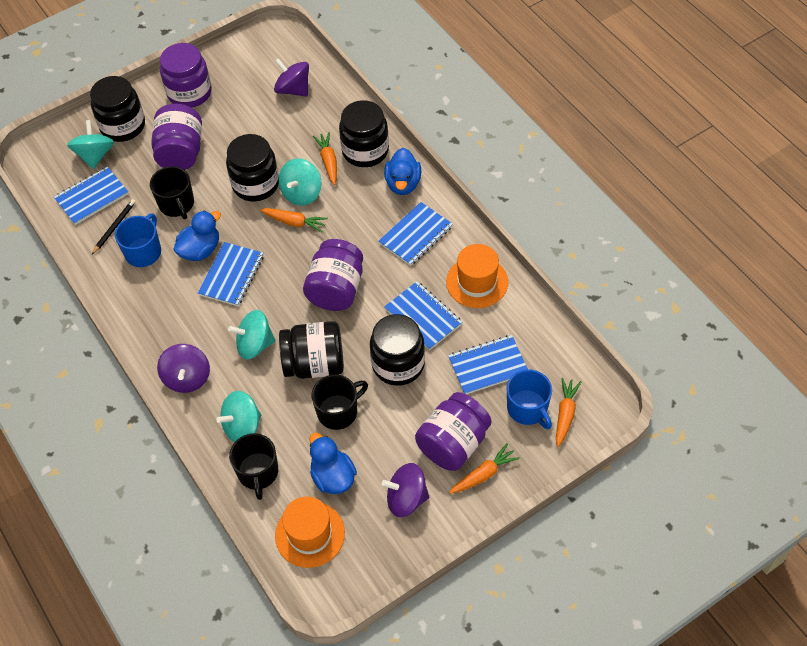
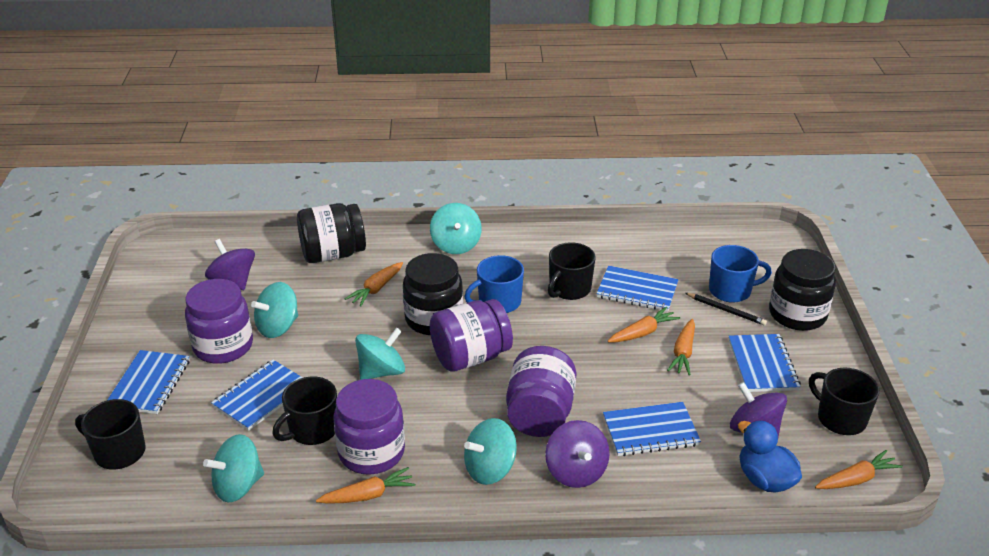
black jar: [90,76,145,142] [226,134,279,201] [279,321,344,379] [339,100,389,167] [370,314,425,386] = 5 -> [297,203,366,263] [403,253,463,335] [769,249,836,331] = 3
black mug: [150,166,194,219] [229,433,278,500] [312,374,368,430] = 3 -> [75,399,146,470] [272,377,337,445] [548,242,595,300] [809,368,879,435] = 4
blue duck: [173,210,221,261] [309,433,357,494] [384,148,421,195] = 3 -> [738,420,802,493] = 1
orange carrot: [260,208,328,232] [313,132,337,185] [449,443,520,494] [556,378,581,447] = 4 -> [316,467,416,504] [345,262,403,307] [608,307,680,342] [667,319,695,375] [815,450,903,489] = 5
orange hat: [275,497,345,568] [446,244,508,308] = 2 -> none = 0
turquoise spinning top: [67,120,114,169] [216,391,261,442] [228,310,276,360] [279,158,322,206] = 4 -> [203,434,264,502] [251,282,298,338] [355,328,405,380] [430,203,482,254] [464,418,517,485] = 5

